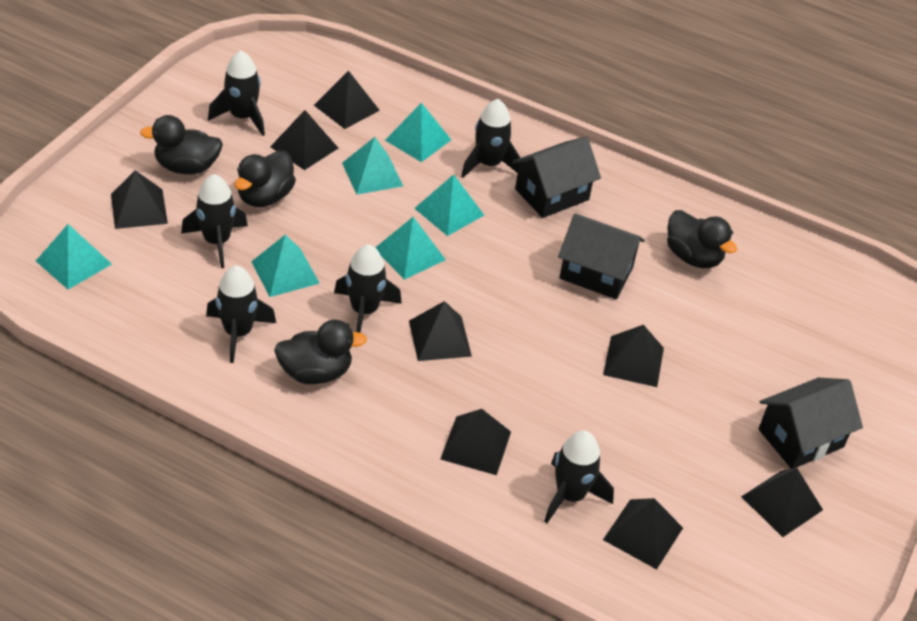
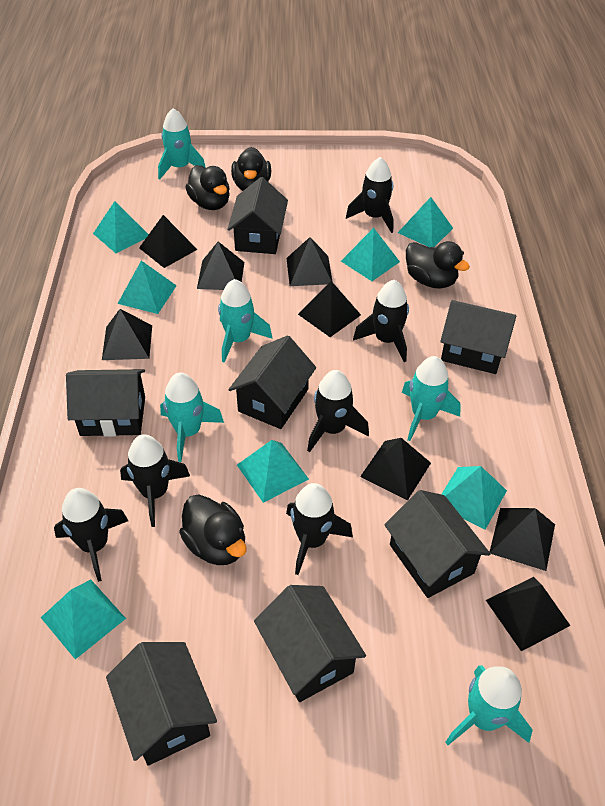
black house: [512,137,601,218] [558,213,645,299] [759,378,863,469] = 3 -> [66,369,145,437] [106,642,217,766] [227,177,288,254] [228,335,316,429] [254,585,366,702] [384,490,490,598] [440,300,516,374] = 7
turquoise pyramid: [36,224,112,289] [251,235,320,297] [342,137,403,195] [375,217,446,280] [385,103,451,162] [414,174,484,236] = 6 -> [41,579,126,659] [93,201,149,253] [118,261,177,314] [237,440,309,503] [341,228,400,281] [398,197,453,248] [442,466,507,530] = 7
turquoise rocket: none = 0 -> [158,108,206,180] [160,372,224,462] [218,279,272,363] [402,356,461,441] [446,666,533,745] = 5

